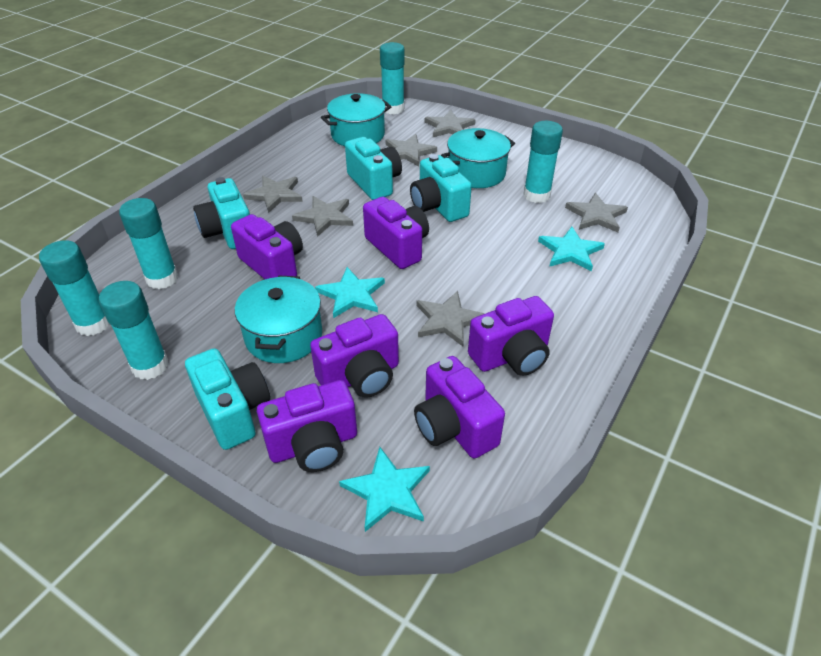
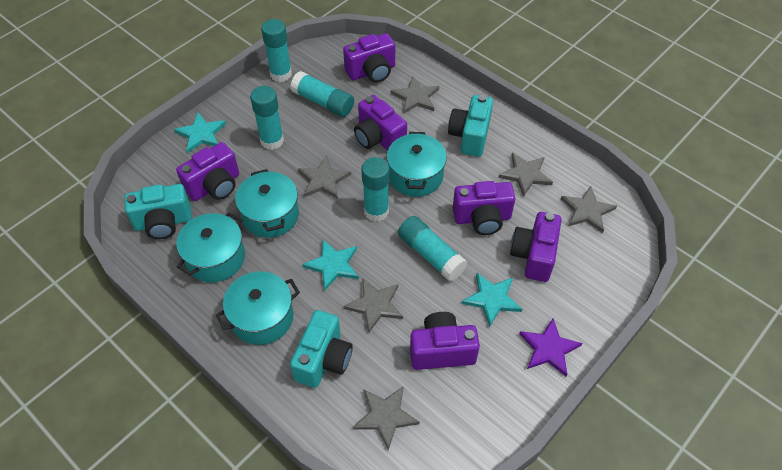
purple star: none = 0 -> [519,319,582,376] = 1
turquoise camera: [185,348,270,450] [193,177,250,249] [345,137,402,200] [410,154,472,222] = 4 -> [124,184,192,239] [290,310,353,388] [448,95,493,157] = 3
turquoise pot: [235,276,322,363] [321,93,392,146] [441,128,515,188] = 3 -> [176,212,245,282] [216,271,300,345] [235,169,299,238] [387,132,447,197] = 4

